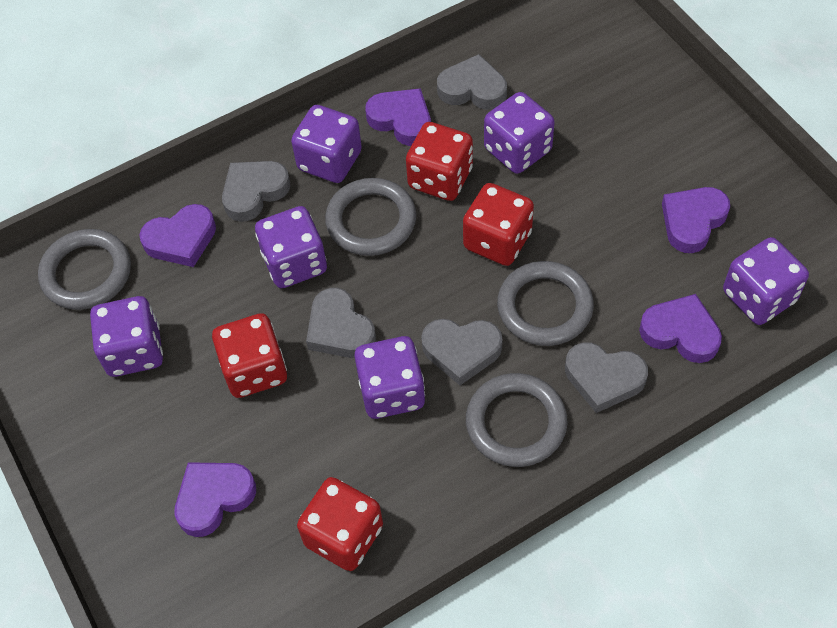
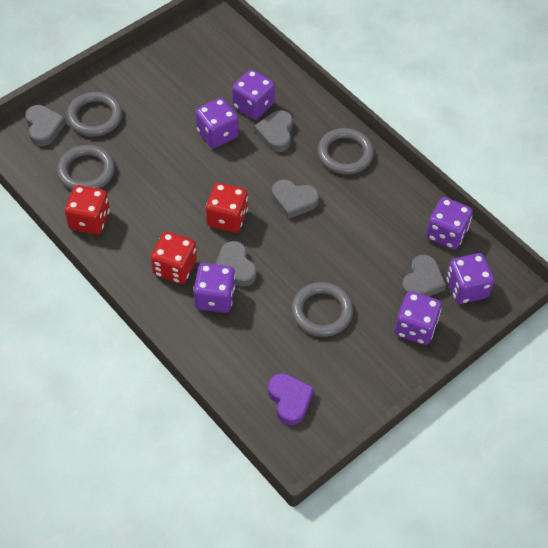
purple heart: [139,204,216,267] [175,462,256,537] [365,88,431,146] [639,294,722,363] [662,187,730,253] = 5 -> [268,373,314,425] = 1
red dice: [212,313,287,398] [297,477,383,571] [406,122,473,201] [463,183,534,266] = 4 -> [65,185,110,235] [151,232,197,284] [206,183,248,233] = 3

